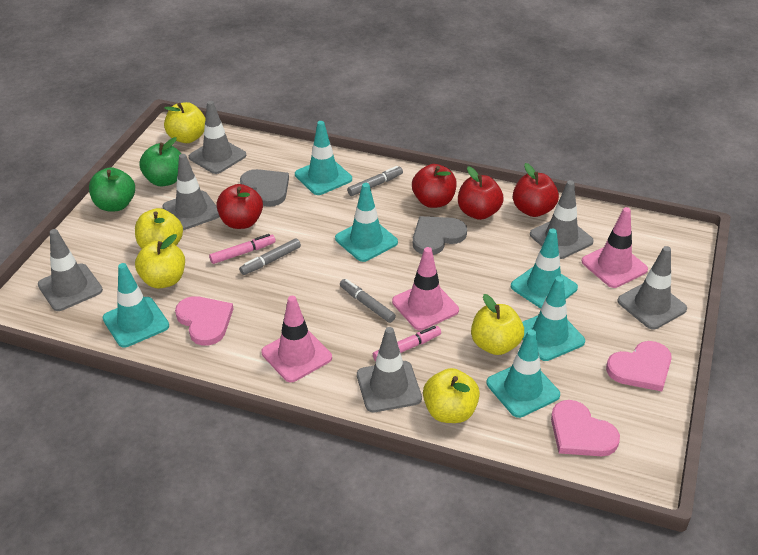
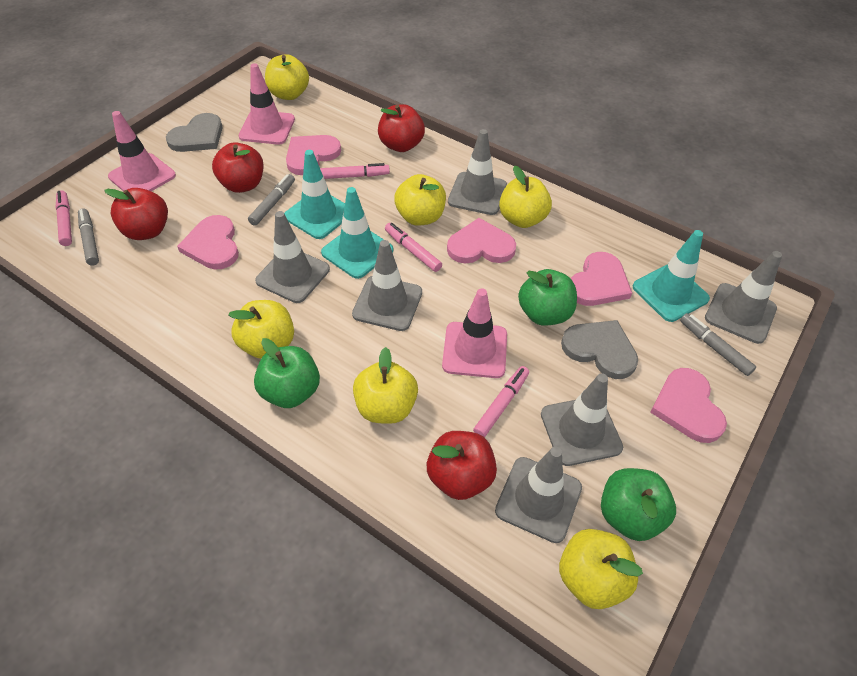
green apple: [89,167,135,212] [140,137,181,186] = 2 -> [254,338,320,408] [518,269,577,326] [601,468,676,541] = 3
pink heart: [175,296,234,346] [551,400,620,456] [606,341,672,391] = 3 -> [177,215,239,269] [286,135,341,175] [447,218,516,264] [570,252,632,306] [650,368,727,443] = 5
pink marker: [209,234,276,264] [373,326,441,362] = 2 -> [55,190,72,246] [320,163,390,179] [385,223,442,272] [473,366,529,437] = 4
turquoise traffic cone: [102,263,169,348] [295,121,352,195] [335,183,398,262] [486,329,560,418] [511,228,578,309] [522,276,585,361] = 6 -> [284,150,345,239] [321,187,393,279] [633,230,710,322] = 3
yellow apple: [135,208,183,249] [135,234,185,288] [164,102,206,143] [423,368,480,423] [471,294,524,355] = 5 -> [228,300,294,358] [265,54,309,100] [353,347,418,424] [394,174,446,225] [499,166,552,228] [559,529,643,609] = 6

